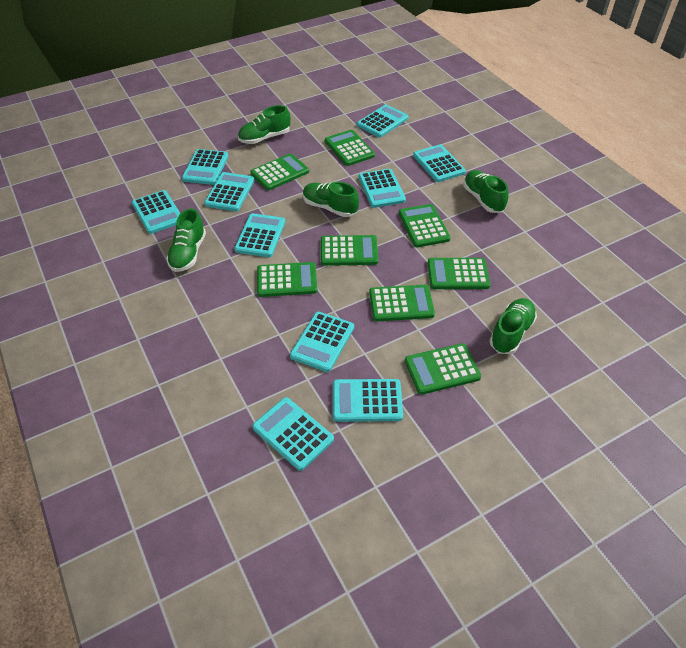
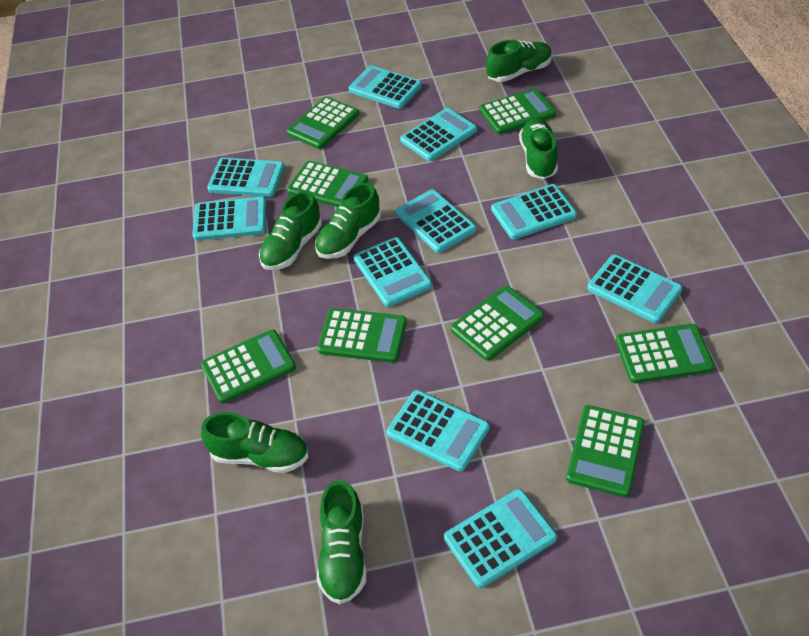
green shoe: [166,209,206,272] [238,105,290,144] [303,182,359,217] [463,170,508,213] [489,298,537,354] = 5 -> [201,412,309,473] [259,191,322,270] [315,183,381,259] [317,480,367,604] [486,40,552,82] [519,118,558,179] = 6

